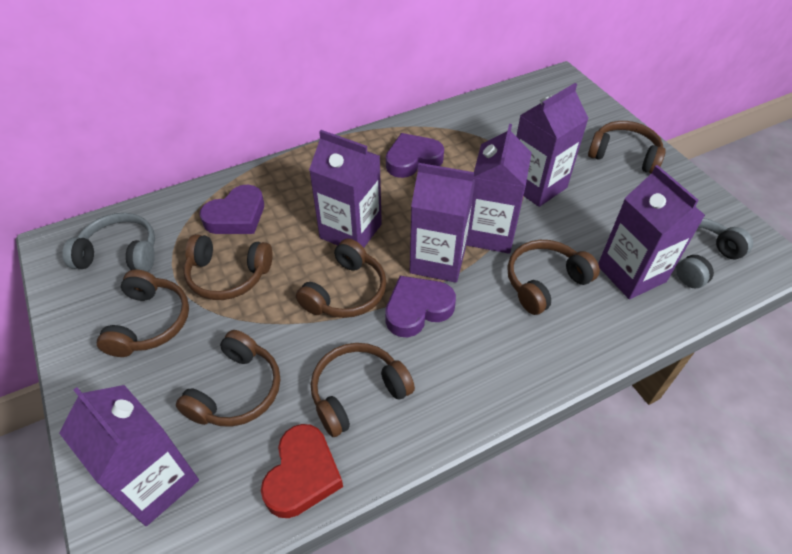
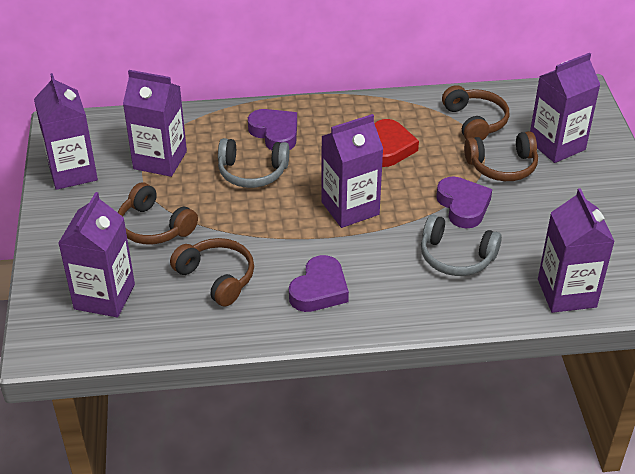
brown headphones: [97,270,189,357] [176,330,280,427] [184,234,273,300] [296,239,386,318] [311,343,415,437] [507,240,600,315] [588,121,666,174] = 7 -> [118,182,198,244] [170,238,254,306] [442,85,510,141] [464,131,538,181] = 4

